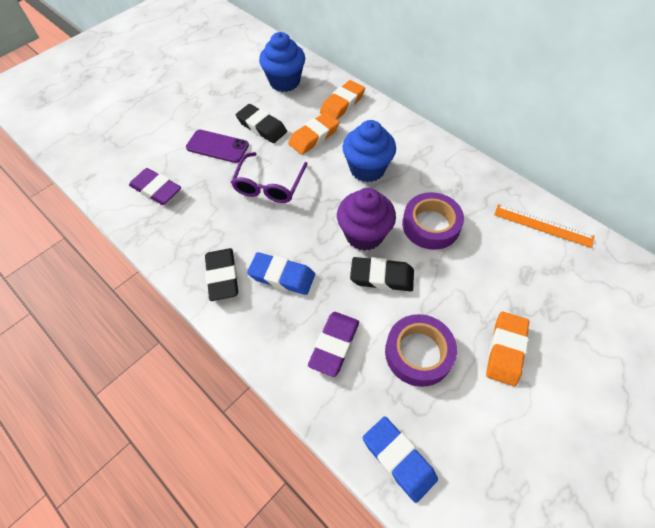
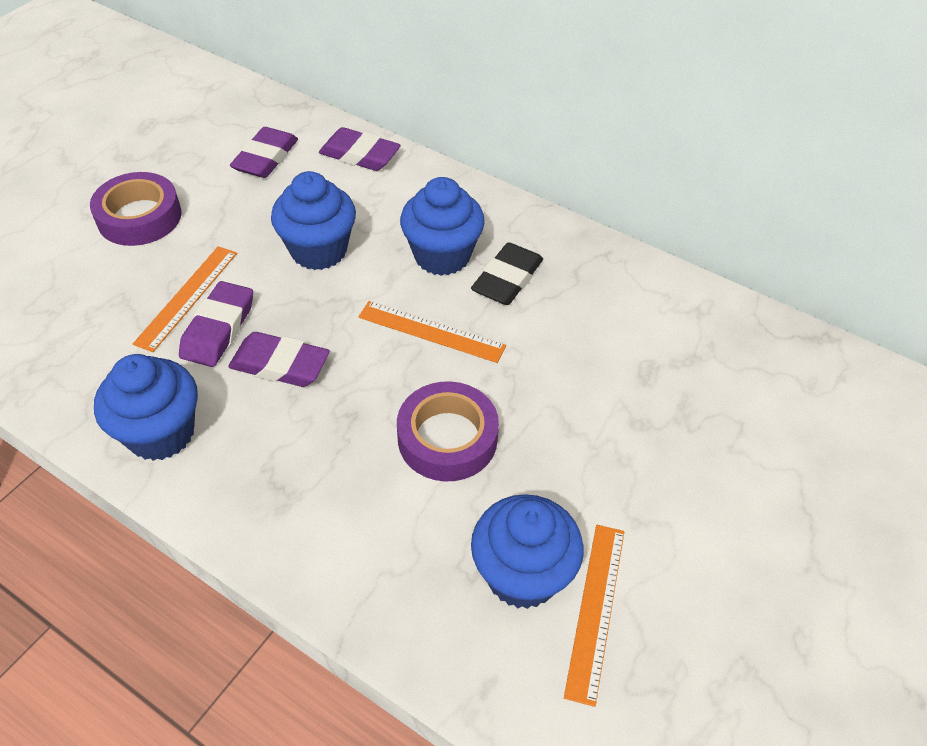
black eraser: [205,248,238,301] [236,104,287,143] [350,257,414,291] = 3 -> [471,242,543,305] = 1
blue cupcake: [259,32,305,92] [343,120,396,182] = 2 -> [94,354,198,461] [271,171,356,270] [400,177,485,276] [471,494,584,609] = 4
blue eraser: [247,252,315,295] [363,416,438,503] = 2 -> none = 0
orange eraser: [288,112,340,155] [320,80,365,120] [486,312,529,386] = 3 -> none = 0
orange ruler: [494,204,595,248] = 1 -> [133,246,237,352] [358,301,506,363] [564,525,624,707] = 3
purple cupcake: [337,188,396,251] = 1 -> none = 0
purple eraser: [129,168,181,205] [308,312,359,377] = 2 -> [179,281,253,367] [228,332,330,387] [230,127,298,178] [319,127,401,171] = 4
purple glasses: [231,152,308,203] = 1 -> none = 0
purple phone: [186,130,249,163] = 1 -> none = 0

